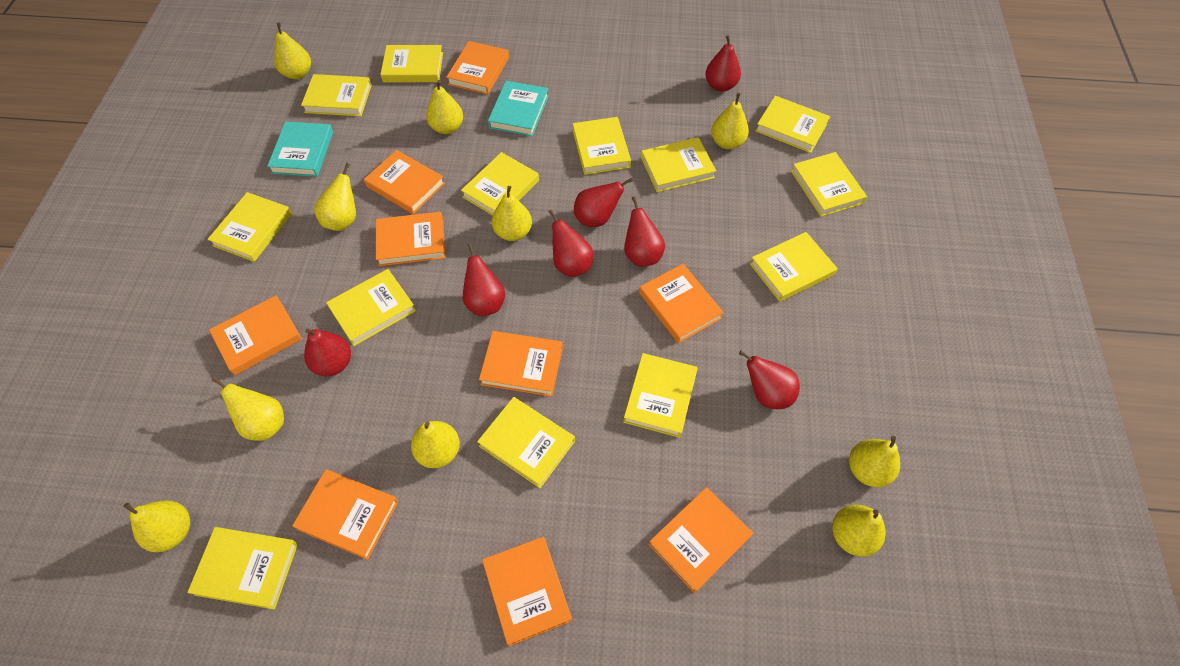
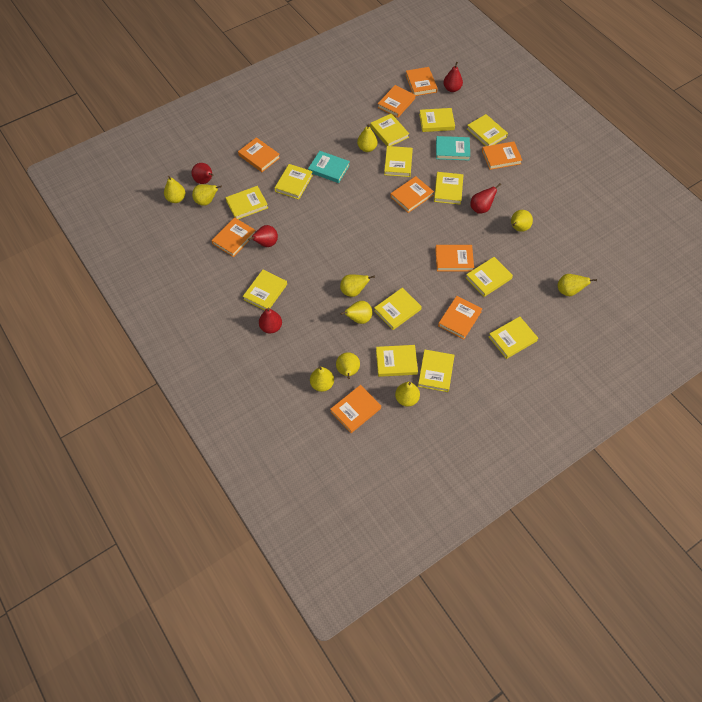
red pear: [304,329,351,376] [463,244,505,316] [549,209,594,277] [574,178,633,227] [624,196,665,267] [705,35,741,92] [739,351,800,409] = 7 -> [192,163,213,184] [248,225,278,247] [259,307,282,333] [443,62,463,92] [470,183,501,214] = 5

